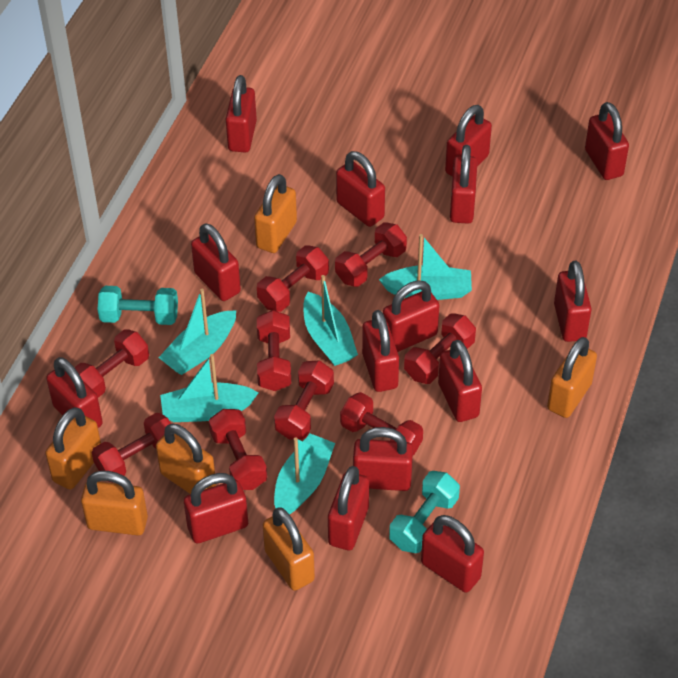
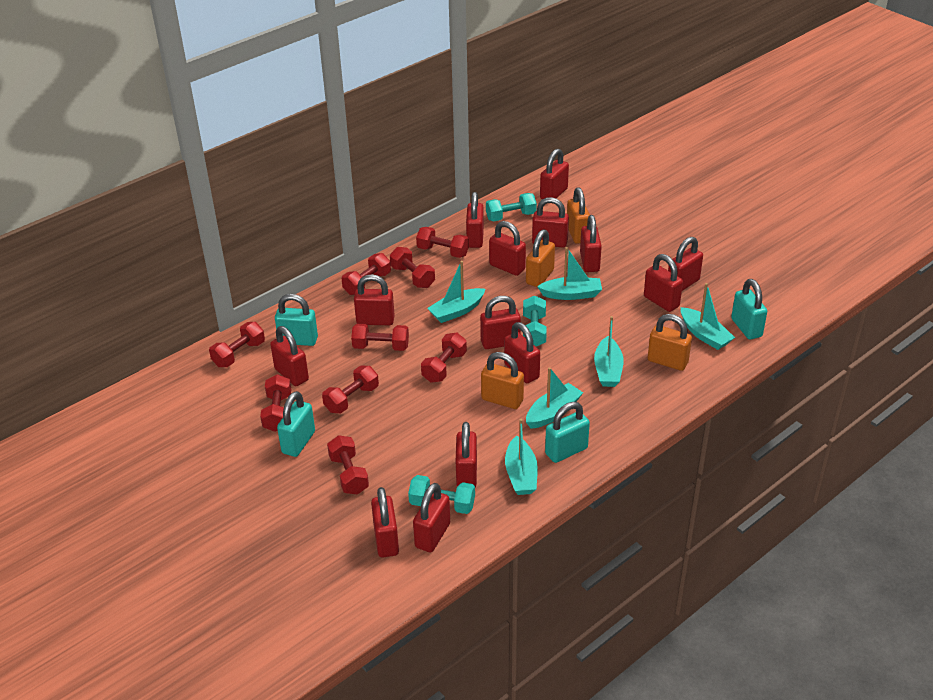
orange padlock: [45,407,101,490] [81,471,148,535] [156,424,216,494] [254,174,297,253] [263,507,315,591] [547,337,597,418] = 6 -> [481,352,524,409] [526,229,555,287] [567,187,590,244] [648,314,692,371] = 4
red padlock: [46,357,103,428] [184,473,248,543] [191,223,241,301] [226,75,257,152] [328,466,369,550] [336,151,385,227] [353,427,413,491] [362,310,399,392] [383,280,439,352] [421,515,484,593] [438,340,482,422] [445,105,492,176] [450,145,477,224] [554,261,592,342] [585,102,629,180] = 15 -> [270,326,309,386] [354,274,395,325] [371,487,399,557] [413,483,450,552] [456,422,477,487] [466,192,484,248] [480,296,521,349] [489,221,526,276] [504,322,540,383] [532,197,569,248] [540,149,569,199] [580,215,602,272] [644,254,683,312] [668,237,703,291] = 14
turquoise boat: [158,289,236,375] [160,354,259,422] [274,433,335,515] [303,275,358,366] [379,234,472,300] = 5 -> [427,261,485,323] [505,419,538,495] [526,367,583,429] [537,247,602,300] [594,316,624,387] [681,283,735,350] = 6
turquoise dumbbell: [97,286,178,325] [389,471,460,553] = 2 -> [408,475,475,514] [486,193,537,221] [523,296,547,347] = 3
turquoise padlock: none = 0 -> [275,294,318,346] [277,391,315,457] [545,402,590,463] [731,279,767,339] = 4

